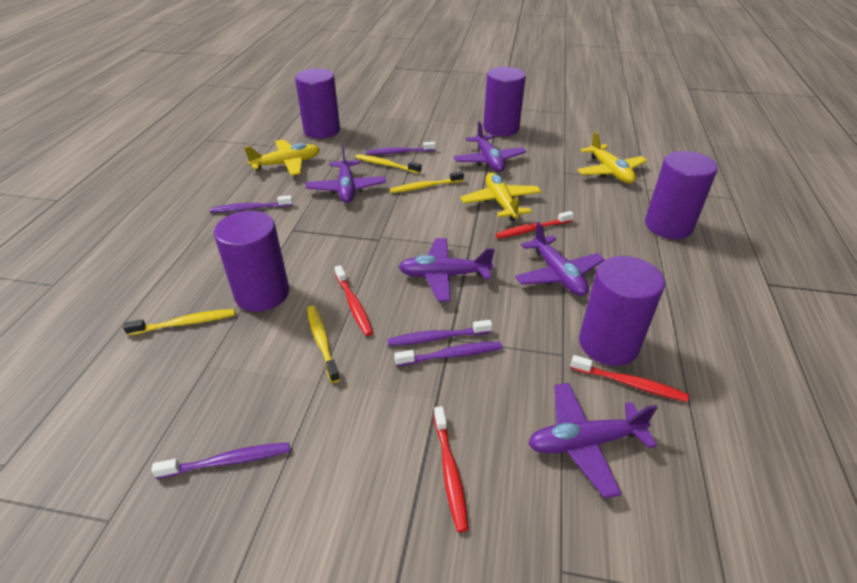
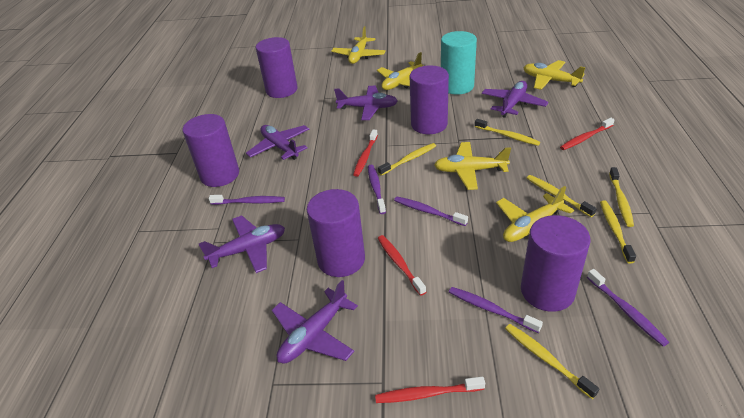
turquoise cylinder: none = 0 -> [441,31,477,95] = 1
yellow plane: [244,139,320,176] [461,172,541,221] [578,131,648,183] = 3 -> [331,26,386,64] [377,52,423,90] [434,142,511,190] [496,186,574,242] [523,60,586,90] = 5
yellow toothbrush: [123,309,235,336] [307,305,340,383] [355,154,421,174] [390,171,464,193] = 4 -> [378,143,436,176] [475,119,540,146] [505,324,599,399] [527,175,597,217] [600,200,636,264] [609,167,634,227] = 6

